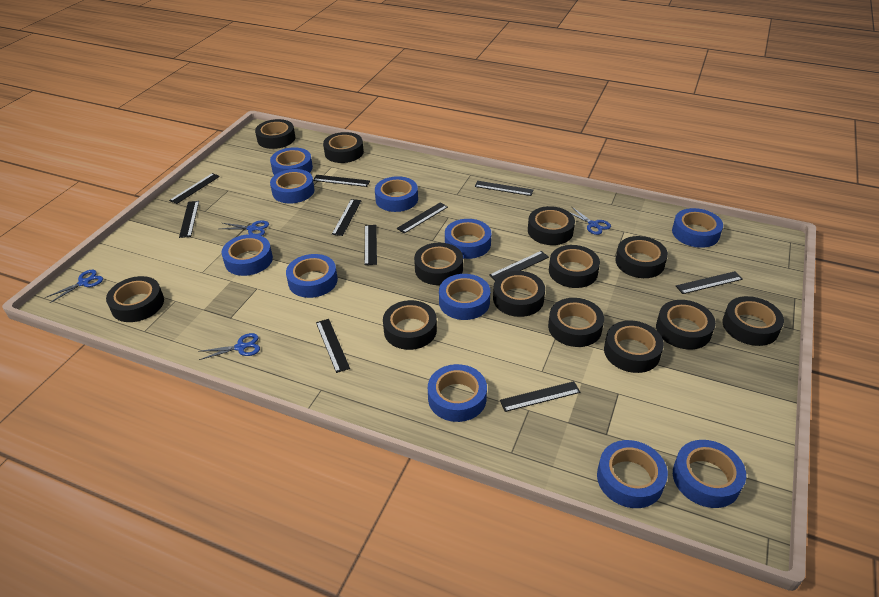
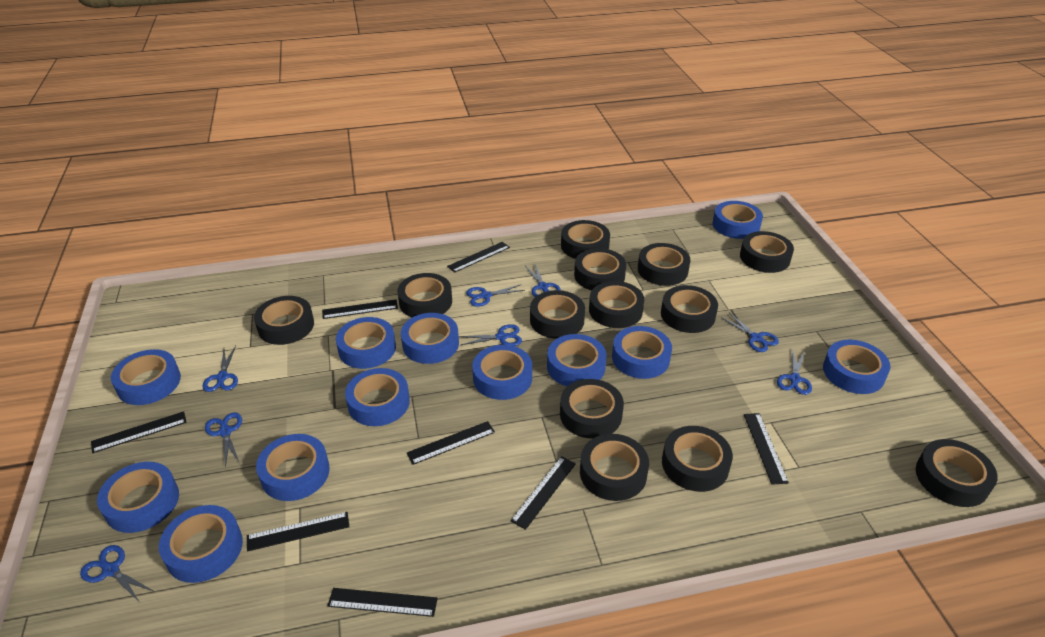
black ruler: [169,173,220,204] [179,201,199,238] [313,175,370,187] [316,319,350,373] [332,199,362,236] [365,225,377,265] [396,202,448,234] [475,181,533,196] [489,251,549,280] [500,381,580,412] [676,271,743,294] = 11 -> [91,411,187,453] [247,512,350,552] [322,300,398,319] [328,588,438,617] [407,421,495,465] [447,242,510,273] [510,456,576,530] [744,413,789,485] = 8
blue scissors: [45,270,103,303] [198,333,260,360] [220,220,269,236] [571,207,611,235] = 4 -> [80,545,155,603] [203,346,238,392] [205,413,242,468] [459,324,522,346] [466,284,525,307] [526,264,561,297] [721,313,779,352] [777,349,812,395] = 8
blue tape: [221,234,273,276] [270,147,313,175] [270,169,315,204] [286,254,338,298] [375,176,418,212] [428,364,487,422] [439,274,490,320] [445,219,491,259] [597,440,668,508] [672,208,723,248] [673,440,746,508] = 11 -> [97,462,179,533] [111,349,181,405] [159,505,243,583] [256,434,330,501] [336,317,396,369] [345,368,410,426] [401,313,459,364] [472,345,532,400] [547,334,606,386] [612,326,672,379] [712,201,763,239] [823,340,890,394] = 12

